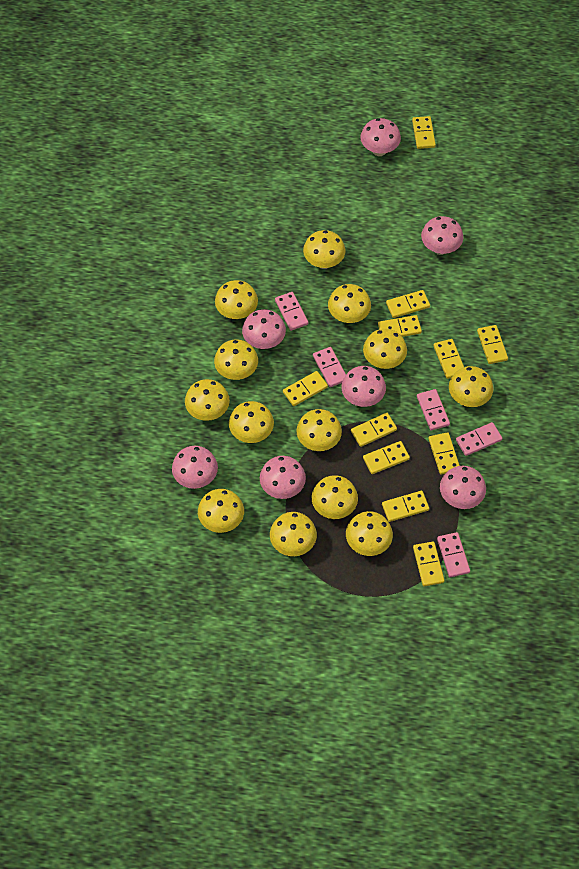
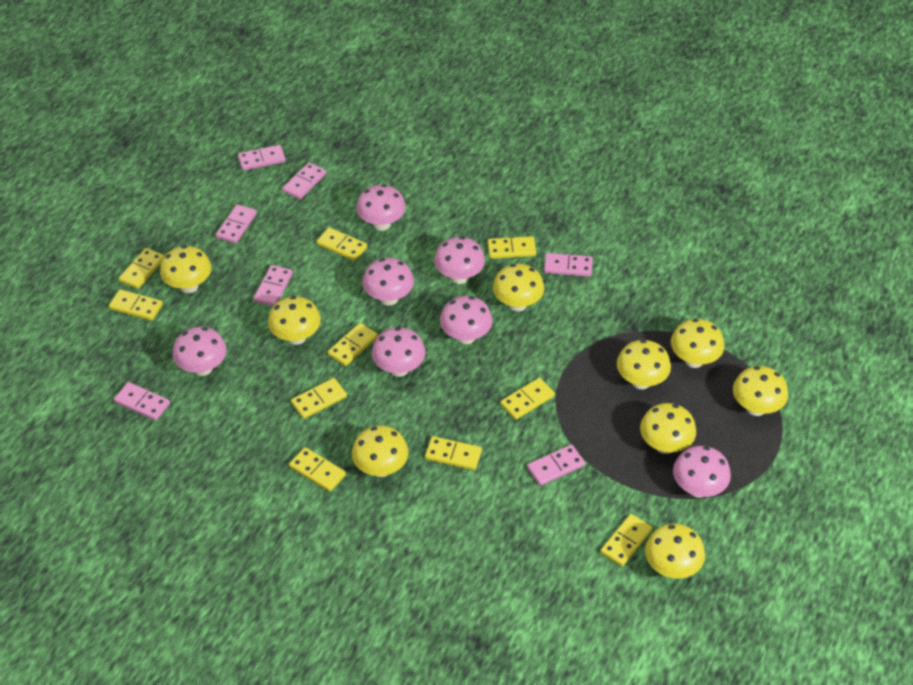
pink domino: [275,292,308,331] [313,347,346,387] [417,389,450,431] [437,532,470,577] [456,422,503,456] = 5 -> [114,382,170,421] [216,204,257,243] [238,145,286,171] [253,265,293,306] [282,162,326,199] [527,444,585,486] [544,253,593,277] = 7
yellow domino: [283,371,328,406] [351,413,397,447] [363,441,410,474] [378,315,422,337] [382,491,429,522] [386,290,430,318] [412,116,436,149] [413,542,445,586] [428,432,460,475] [433,339,464,379] [477,325,508,364] = 11 -> [109,289,163,321] [119,248,164,289] [289,447,346,492] [291,378,347,419] [316,227,367,261] [328,323,378,366] [425,436,482,470] [488,236,536,259] [500,378,555,420] [600,514,653,567] = 10
yellow mushroom: [185,379,230,421] [198,489,244,533] [214,340,258,380] [215,280,258,319] [229,401,274,443] [270,512,317,556] [296,409,342,451] [303,230,346,269] [312,475,358,519] [328,284,371,323] [346,511,393,556] [363,329,407,369] [449,366,493,407] = 13 -> [160,245,211,293] [268,296,321,345] [352,426,408,477] [493,264,544,312] [617,340,671,389] [640,403,696,454] [645,524,705,579] [671,319,724,368] [733,366,788,416] = 9

